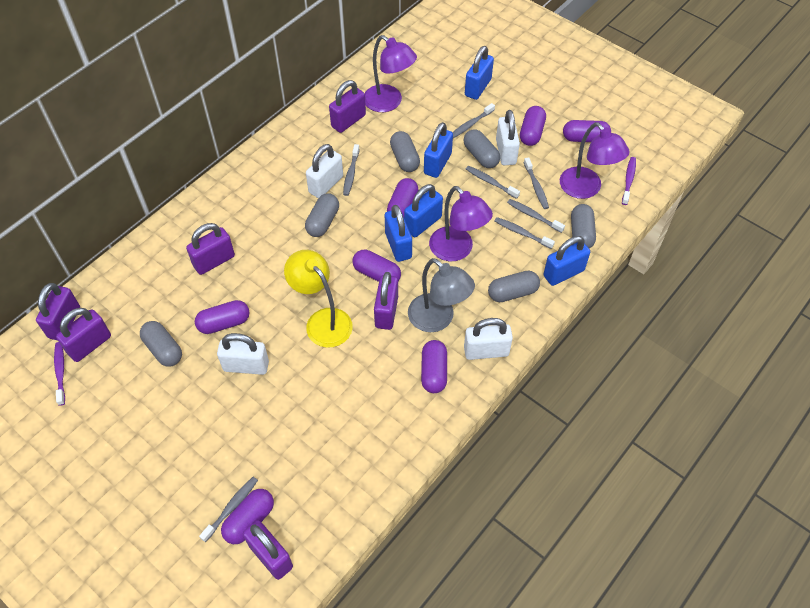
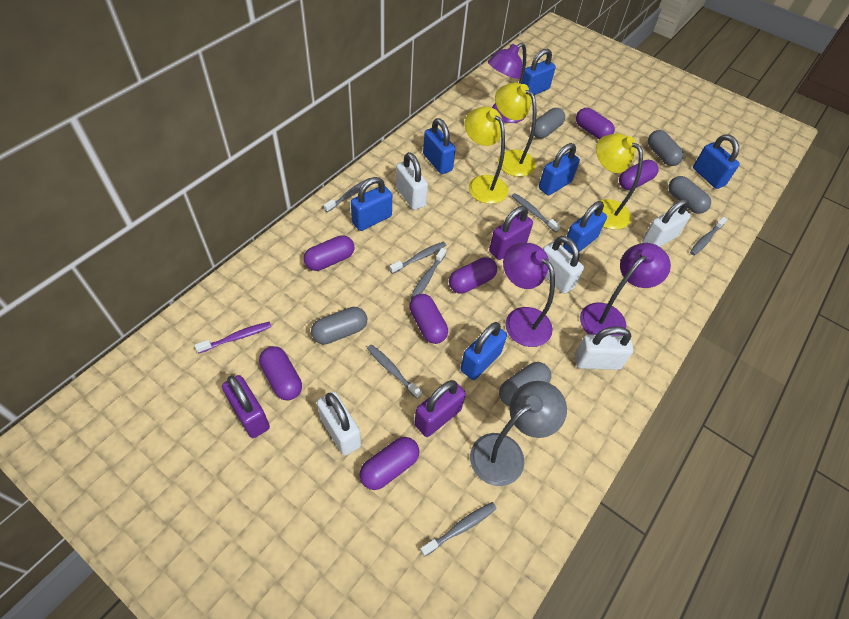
blue padlock: [385,205,412,262] [404,184,443,237] [424,122,453,178] [465,46,494,100] [543,236,590,286] = 5 -> [351,177,392,231] [423,118,456,174] [460,322,507,380] [522,48,556,95] [539,143,580,195] [563,201,607,254] [693,134,740,189] = 7
grey capsule: [140,321,182,367] [305,193,339,237] [390,131,420,172] [463,129,500,168] [488,270,540,302] [571,204,596,249] = 6 -> [311,307,367,344] [499,362,551,406] [531,108,565,139] [648,130,684,166] [668,176,711,214] = 5
purple padlock: [36,283,80,340] [56,308,111,362] [186,223,235,275] [243,520,293,580] [329,80,366,133] [374,272,398,330] = 6 -> [222,375,270,438] [414,380,466,437] [489,206,533,260] = 3
purple toothbrush: [54,342,65,406] [622,157,636,205] = 2 -> [195,322,272,353] = 1
white padlock: [217,333,269,375] [306,144,343,198] [464,318,513,360] [496,110,520,165] = 4 -> [317,392,361,456] [396,152,428,210] [543,236,584,294] [575,326,633,370] [642,199,691,247] = 5
yellow lamp: [284,250,353,348] = 1 -> [465,106,508,204] [495,82,537,177] [596,133,643,230] = 3

